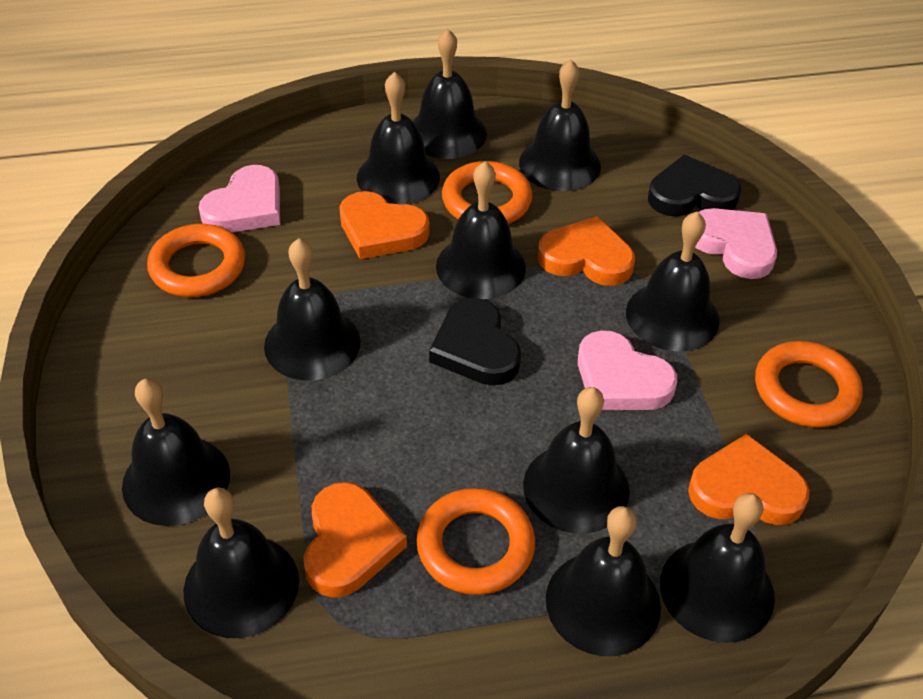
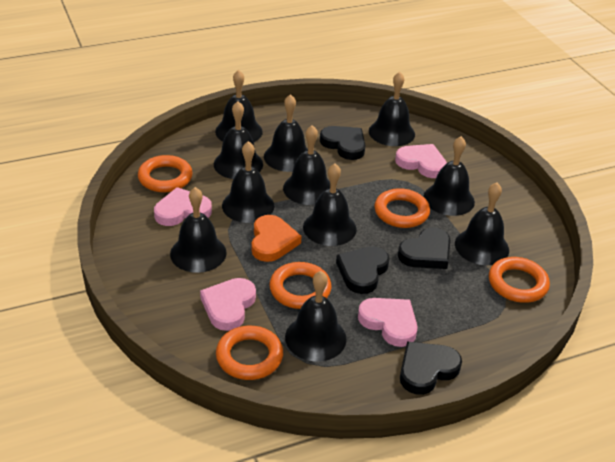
black heart: [429,298,521,386] [648,155,741,217] = 2 -> [320,126,365,160] [336,246,389,294] [398,228,450,269] [400,342,462,395] = 4
orange heart: [303,482,407,598] [339,191,430,259] [538,216,635,286] [688,434,810,525] = 4 -> [252,215,301,262] = 1
orange ring: [147,224,245,297] [416,488,535,595] [442,161,533,224] [755,341,863,427] = 4 -> [138,155,193,192] [216,326,283,380] [269,262,331,309] [374,188,430,228] [489,257,550,303] = 5
pink heart: [199,165,280,232] [578,330,677,410] [695,208,777,279] = 3 -> [154,187,212,226] [200,278,256,331] [358,298,418,347] [395,144,447,178] = 4

